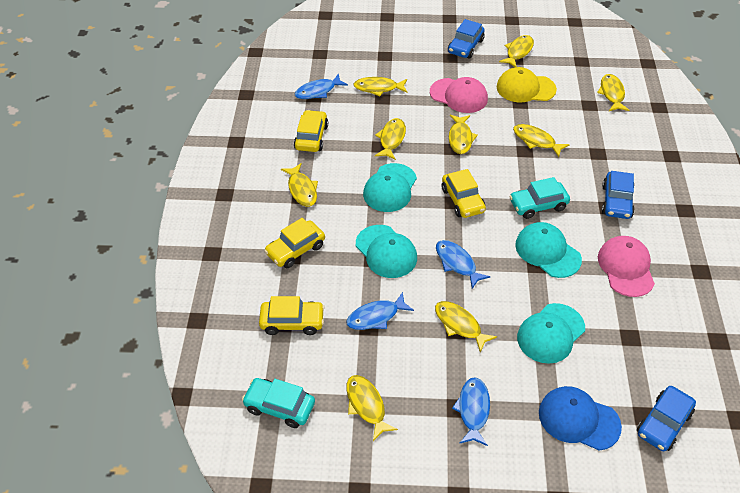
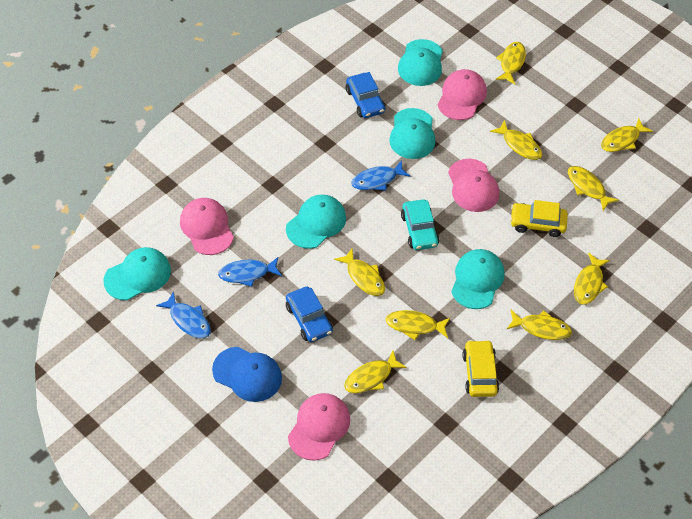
blue car: [448,19,485,59] [602,171,635,219] [637,386,696,451] = 3 -> [286,287,333,342] [346,72,385,118] = 2
blue fish: [295,73,348,99] [346,292,414,330] [436,240,490,289] [452,377,490,446] = 4 -> [156,291,211,338] [218,257,282,287] [351,160,411,191] = 3
pink cap: [430,77,488,113] [598,236,655,297] = 2 -> [180,198,234,255] [288,393,350,461] [437,69,487,120] [448,159,499,212] = 4
turquoise cap: [356,225,417,278] [363,163,417,212] [515,222,582,278] [517,303,585,364] = 4 -> [103,247,171,300] [286,195,346,249] [389,108,435,159] [398,39,443,86] [451,249,505,309] = 5
turquoise car: [242,378,315,428] [509,177,570,219] = 2 -> [401,200,439,250] = 1
yellow cap: [497,67,557,102] = 1 -> none = 0
yellow car: [259,296,325,335] [264,218,325,268] [294,110,328,152] [442,169,486,218] = 4 -> [462,340,499,397] [510,200,568,237] = 2

